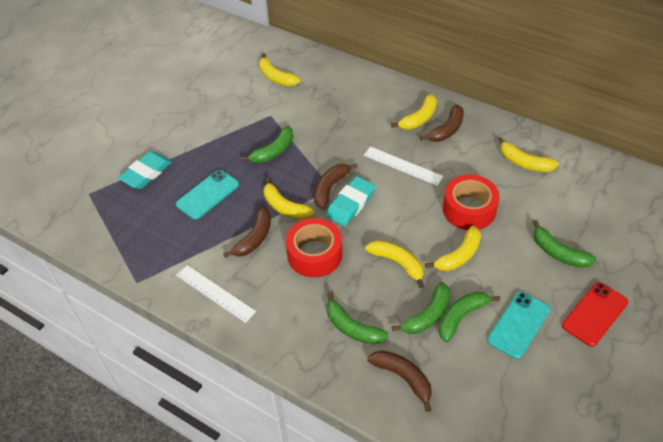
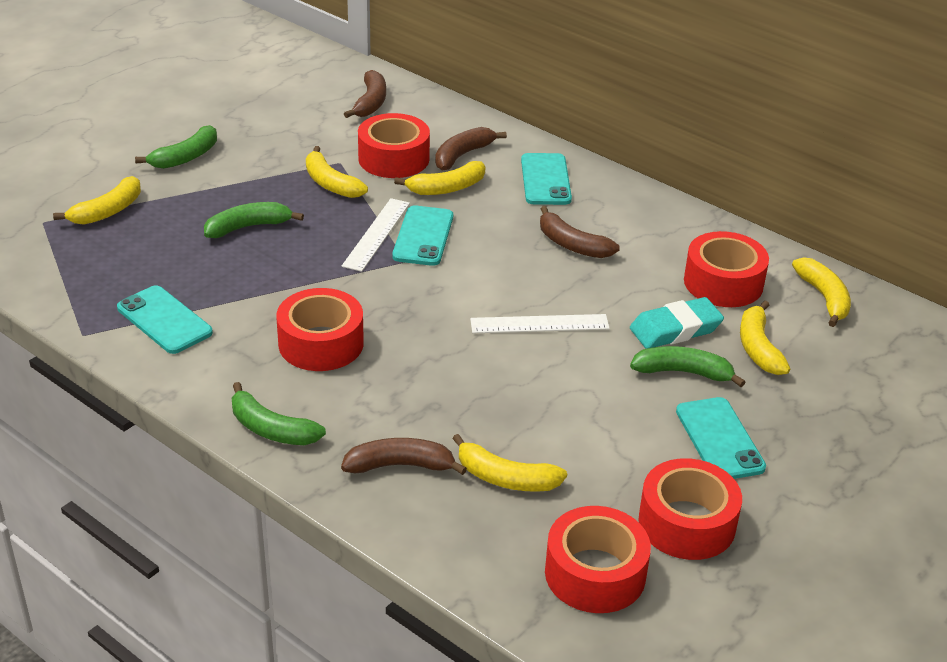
green banana: [241,126,293,163] [327,292,388,344] [392,282,450,334] [439,292,500,342] [533,220,596,268] = 5 -> [135,125,217,169] [204,202,304,238] [232,382,326,445] [630,346,745,387] = 4
red phone: [562,282,628,347] = 1 -> none = 0
red tape: [286,218,342,277] [443,174,500,230] = 2 -> [276,288,364,371] [358,113,430,178] [545,506,651,613] [638,458,742,560] [684,231,769,307] = 5
turquoise eraser: [118,151,172,189] [326,176,375,226] = 2 -> [630,297,724,349] = 1
turquoise phone: [176,170,239,220] [487,292,550,359] = 2 -> [117,286,213,354] [392,205,453,266] [521,153,572,205] [676,397,766,479] = 4

